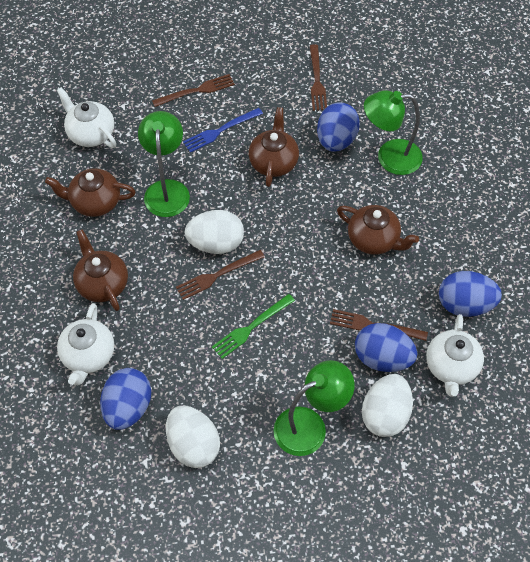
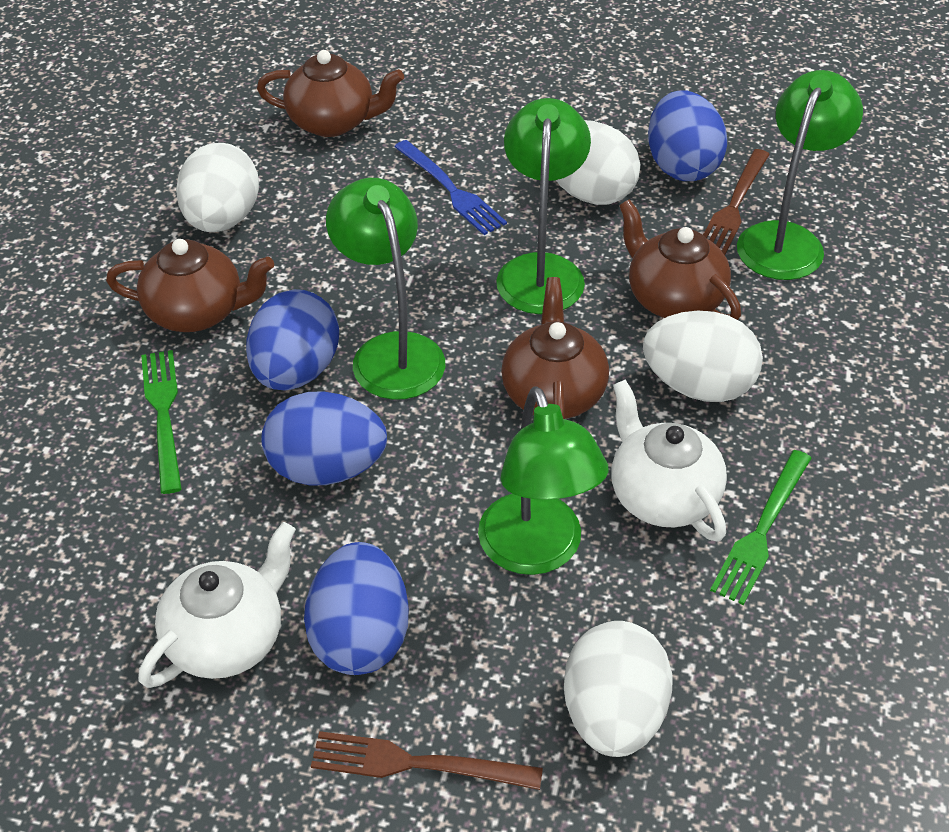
brown fork: [152,74,235,107] [176,250,265,300] [310,44,327,111] [330,309,428,341] = 4 -> [311,731,543,790] [703,149,770,255] = 2
green fork: [212,294,295,359] = 1 -> [141,350,182,494] [710,450,812,605] = 2
green lamp: [138,111,190,217] [273,360,354,456] [364,90,423,175] = 3 -> [326,178,445,400] [478,386,609,575] [496,98,591,314] [737,70,863,280] = 4
white egg: [166,406,220,468] [184,210,244,254] [362,374,413,437] = 3 -> [176,143,259,232] [556,120,640,205] [564,621,673,757] [643,311,763,402] = 4
white teapot: [57,87,116,148] [57,303,114,385] [426,314,484,397] = 3 -> [138,522,296,688] [611,379,727,542] = 2

